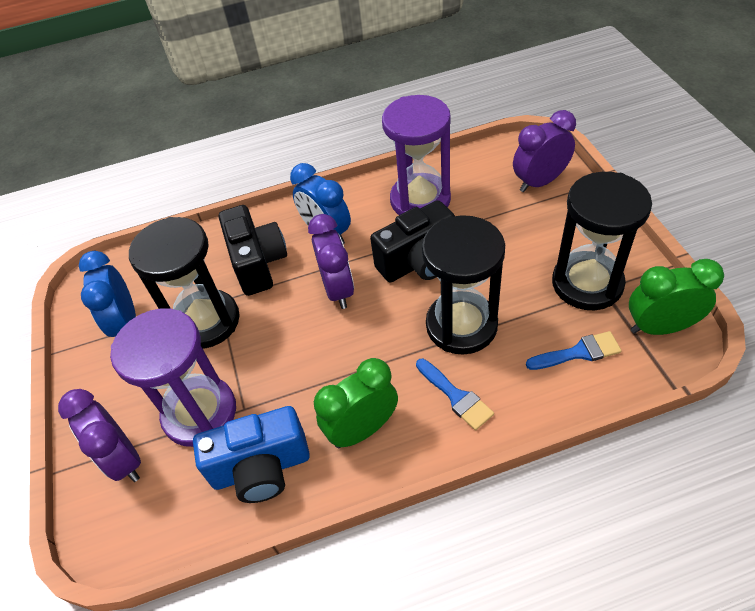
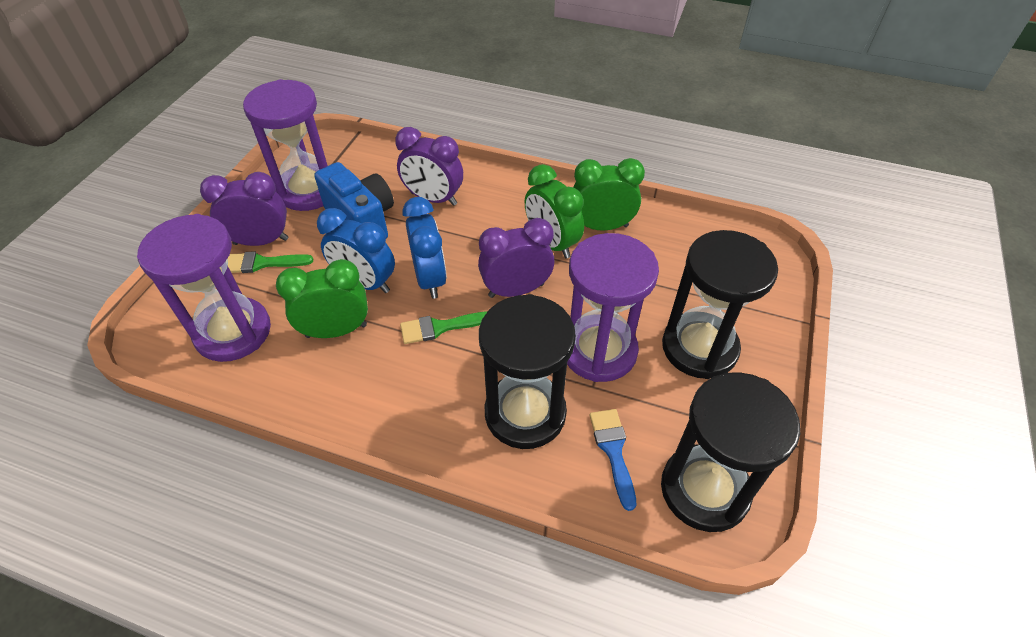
black camera: [219,205,287,296] [370,200,455,282] = 2 -> none = 0
blue brush: [416,359,494,430] [526,331,622,370] = 2 -> [589,409,636,511] = 1
green brush: none = 0 -> [227,251,313,273] [400,312,487,344] = 2
green clock: [314,358,398,448] [629,259,724,335] = 2 -> [276,259,368,338] [525,164,584,259] [574,158,645,231] = 3
purple hourglass: [110,308,236,447] [382,95,451,215] = 2 -> [137,214,271,362] [243,79,328,211] [567,233,659,382] = 3

